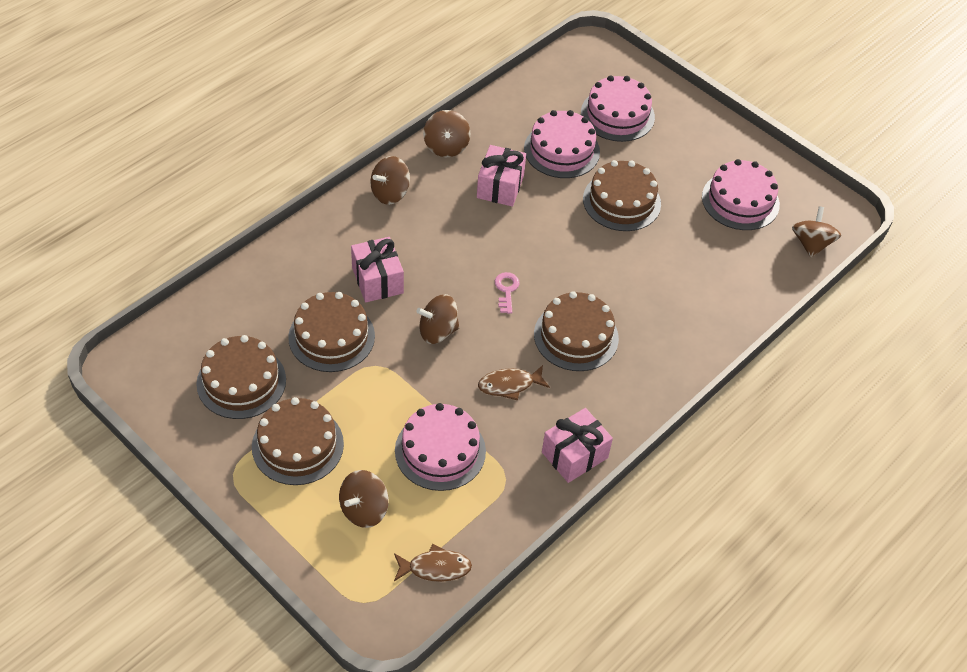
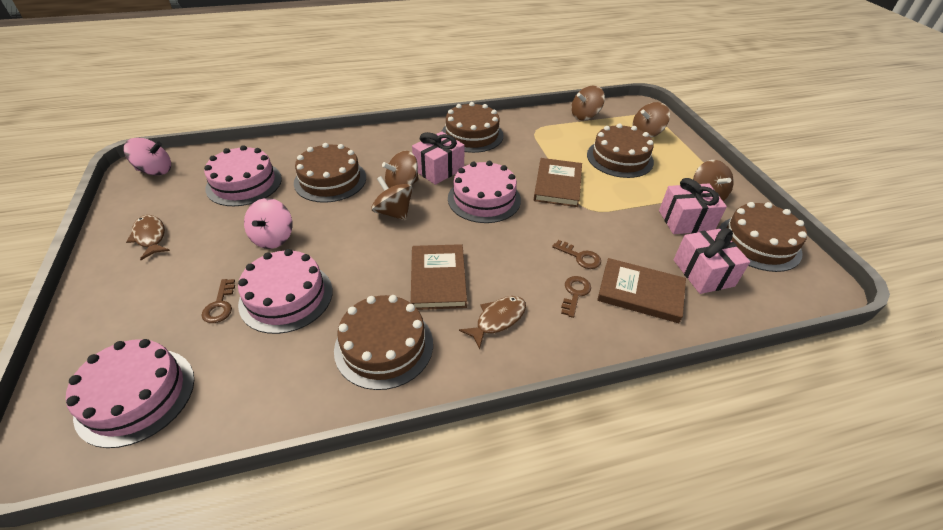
brown book: none = 0 -> [411,244,467,310] [534,158,582,207] [597,258,686,323] = 3
brown key: none = 0 -> [202,279,235,323] [552,240,601,269] [561,276,591,318] = 3
pink key: [495,272,520,314] = 1 -> none = 0
pink spinning top: none = 0 -> [124,138,171,176] [244,198,293,249] = 2

